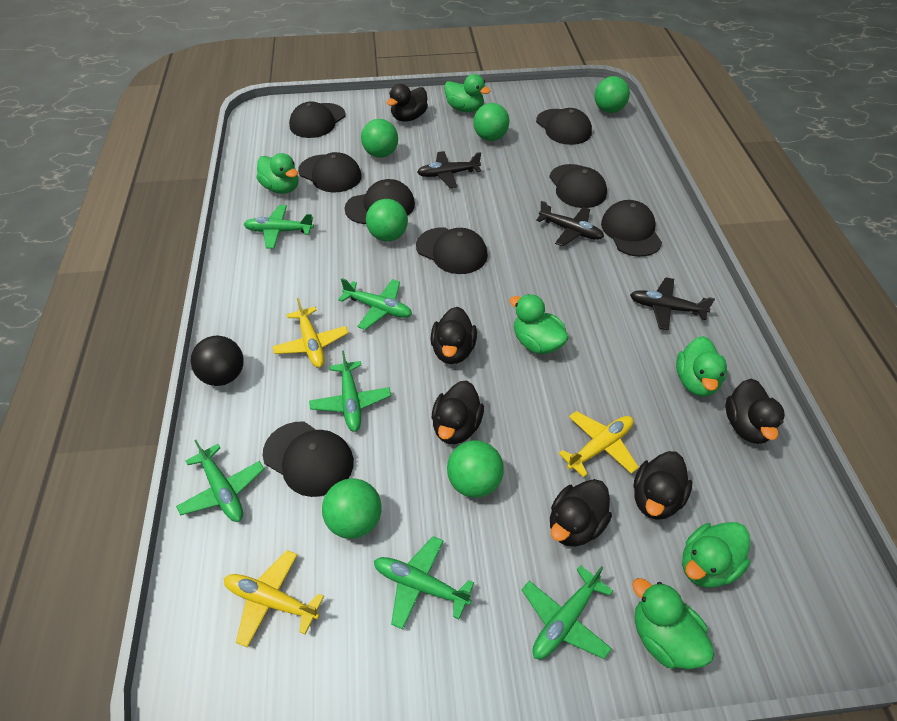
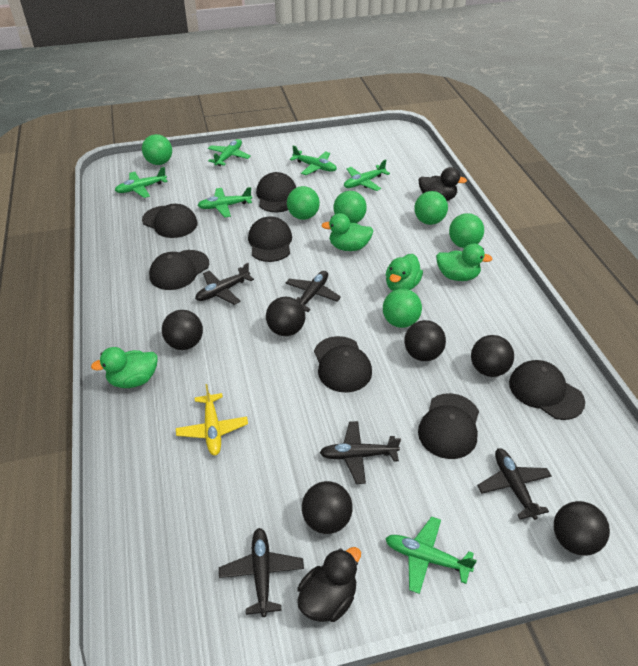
black ball: [190,336,244,386] = 1 -> [162,310,203,350] [266,297,305,336] [302,481,353,534] [404,320,446,361] [471,335,514,377] [554,501,610,556] = 6
black cap: [262,422,354,497] [289,101,345,138] [298,152,362,192] [345,179,415,224] [416,227,488,274] [536,108,592,145] [549,164,607,208] [601,200,662,257] = 8 -> [142,204,198,238] [149,250,209,290] [248,217,292,262] [256,172,296,212] [314,336,372,393] [418,393,479,459] [509,360,585,420] = 7
black duck: [387,84,428,122] [431,307,477,364] [431,380,484,444] [550,479,612,547] [633,451,692,520] [725,378,785,444] = 6 -> [297,547,361,622] [418,167,467,201] = 2
black plane: [417,151,481,188] [536,200,604,247] [630,277,715,330] = 3 -> [195,263,254,305] [219,528,304,617] [286,271,341,312] [320,421,401,484] [477,448,551,520] = 5
green duck: [256,153,298,194] [444,74,491,112] [510,294,569,354] [632,578,714,669] [676,336,727,397] [682,522,750,588] = 6 -> [91,347,158,388] [321,213,374,251] [386,254,423,291] [436,243,492,281] = 4
yellow plane: [224,550,324,647] [272,298,349,368] [559,411,639,478] = 3 -> [176,384,248,456] = 1

